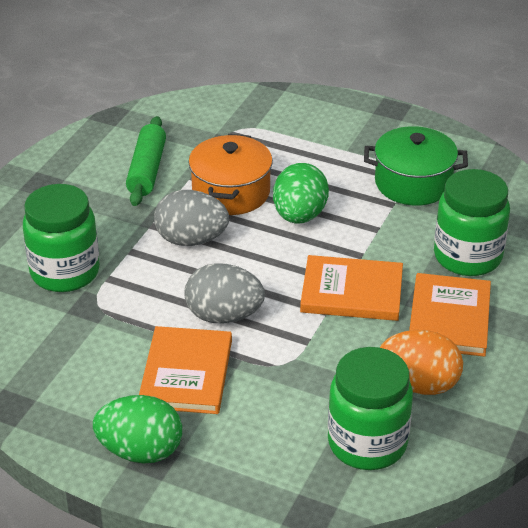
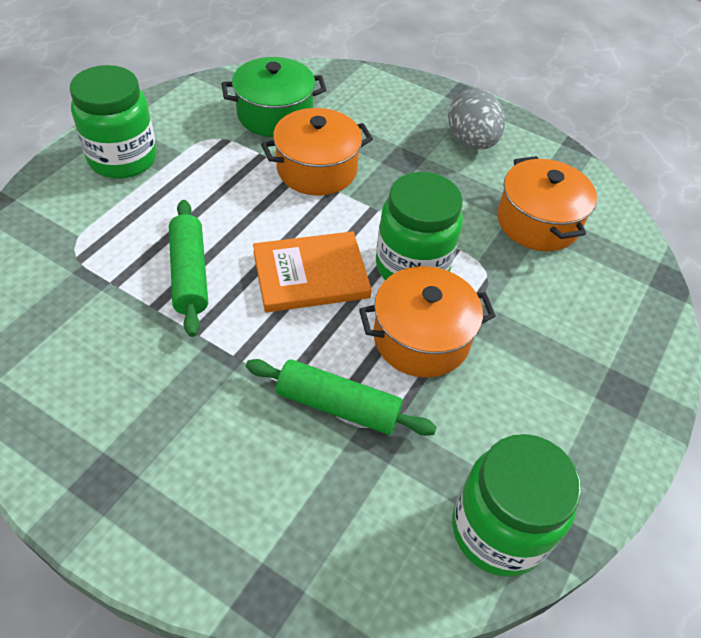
green egg: [93,395,182,463] [273,163,329,223] = 2 -> none = 0
green rolling pin: [126,116,166,206] = 1 -> [169,200,208,337] [246,359,437,436] = 2
grey egg: [154,190,229,246] [184,263,265,324] = 2 -> [448,89,505,150] = 1
orange book: [139,326,232,414] [300,255,403,321] [409,273,491,357] = 3 -> [253,231,372,313] = 1
orange egg: [380,330,463,395] = 1 -> none = 0
orange pot: [189,134,273,215] = 1 -> [261,108,373,195] [359,266,496,378] [497,156,597,251] = 3

